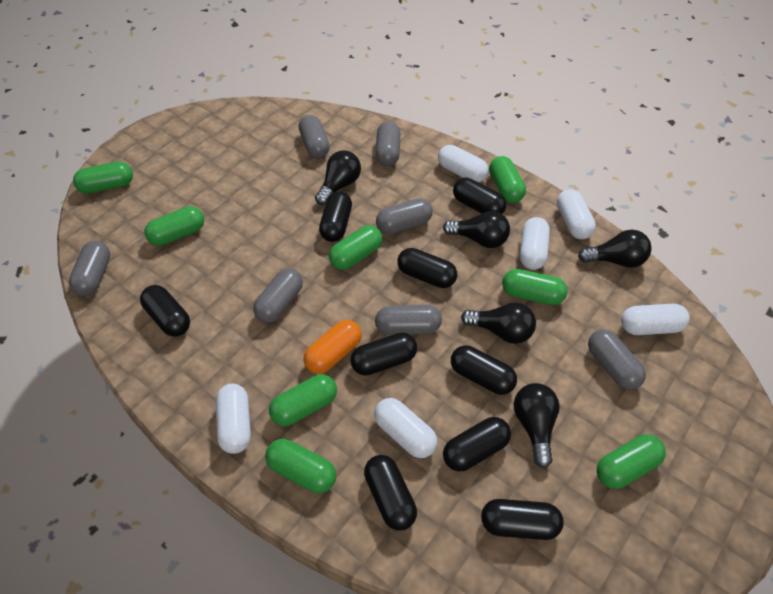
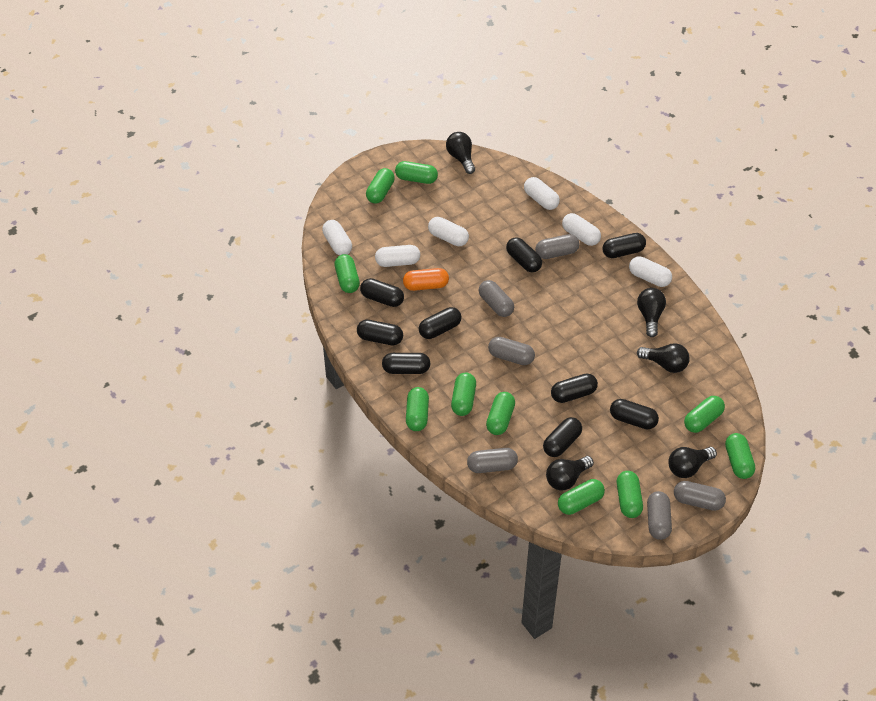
green capsule: [73,162,133,194] [144,206,204,246] [265,439,336,493] [269,374,337,426] [329,225,383,270] [489,156,526,203] [502,269,568,305] [597,435,666,489] = 8 -> [335,254,360,293] [366,168,395,204] [395,161,438,184] [406,387,429,431] [451,372,476,416] [486,392,515,435] [558,479,605,515] [617,471,643,518] [684,396,725,433] [725,433,755,479] = 10
grey capsule: [69,241,110,296] [253,268,303,323] [299,115,330,158] [375,121,400,166] [375,305,442,336] [376,198,433,234] [588,329,646,390] = 7 -> [467,448,518,473] [479,280,514,317] [488,337,535,365] [535,234,579,259] [647,491,672,540] [674,481,726,511] = 6

